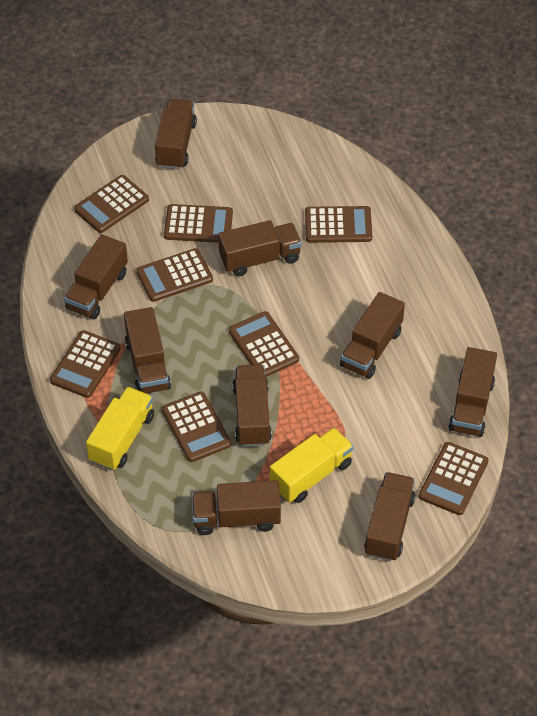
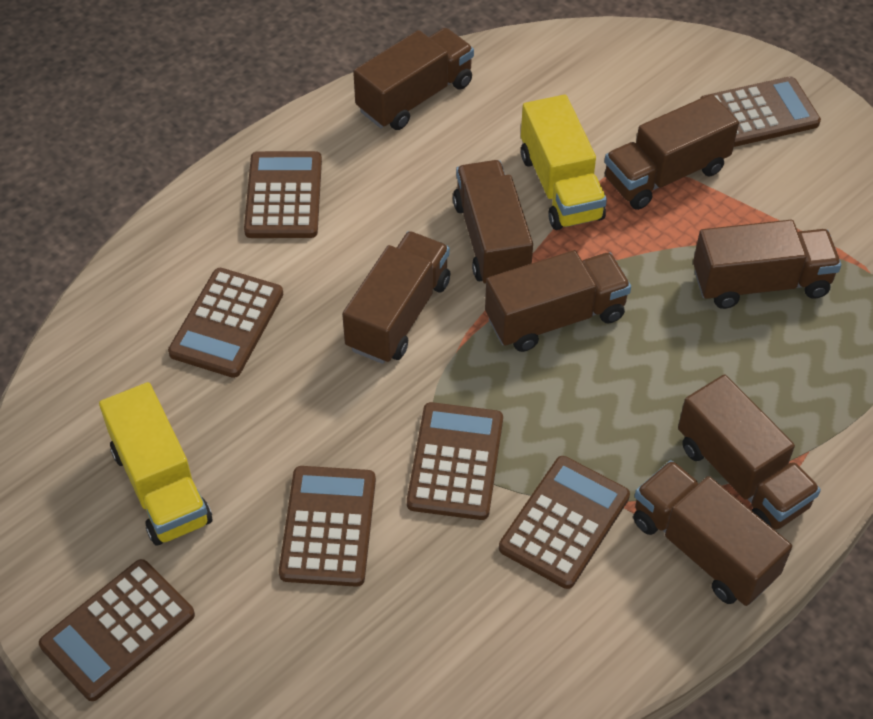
brown calculator: [50,330,121,398] [74,175,149,233] [136,248,213,302] [162,392,231,462] [164,204,233,243] [229,311,299,377] [305,206,372,243] [418,442,488,515] = 8 -> [39,559,195,701] [168,268,283,378] [244,151,322,238] [279,466,376,587] [407,402,503,520] [499,456,630,589] [700,76,821,147] = 7
brown truck: [64,234,128,319] [124,307,171,393] [155,99,197,170] [192,480,281,535] [218,220,302,276] [232,365,272,447] [340,292,405,379] [364,472,416,562] [448,347,497,437] = 9 -> [342,231,450,364] [353,28,474,130] [453,160,533,284] [485,250,631,352] [604,94,739,210] [633,460,792,606] [678,374,821,530] [693,220,841,309] = 8

